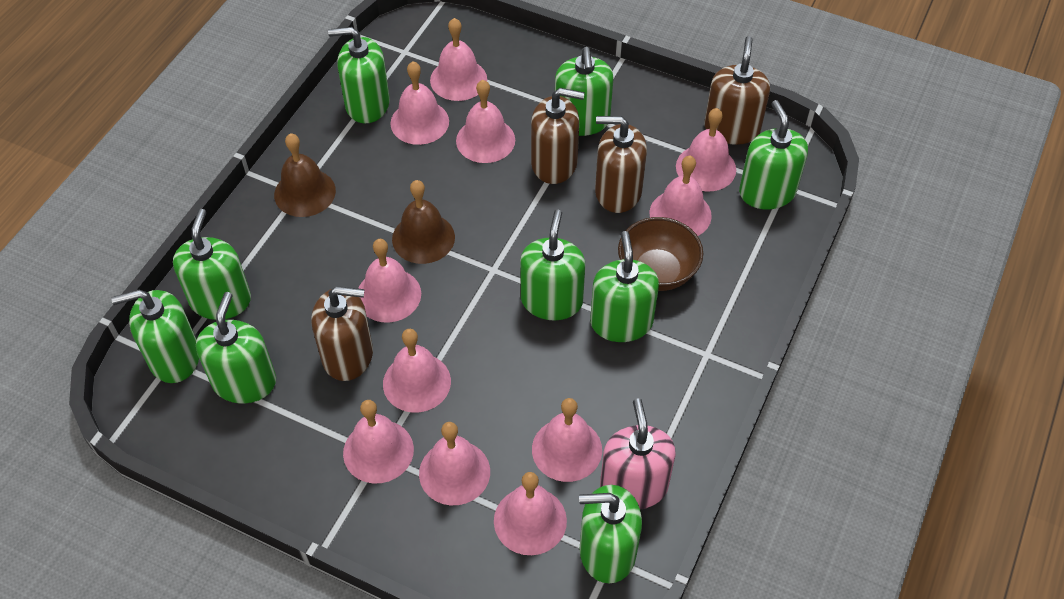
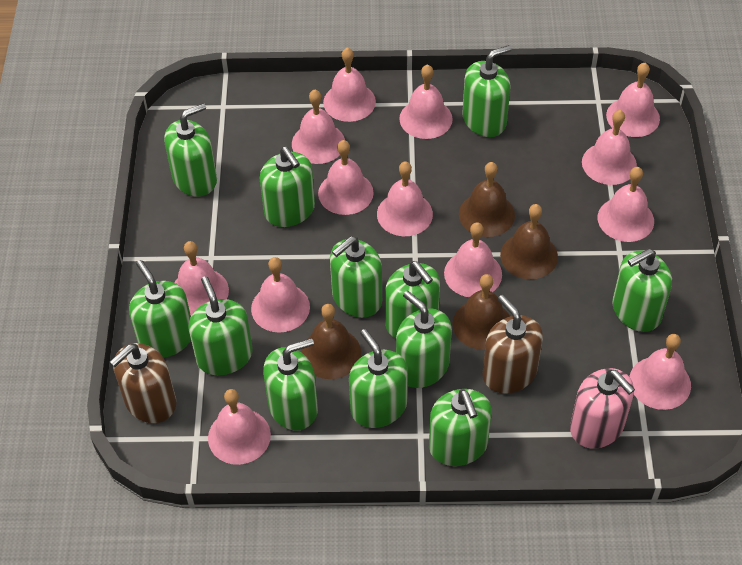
brown bell: [274,133,336,217] [392,180,455,264] = 2 -> [301,304,361,379] [453,274,510,350] [459,162,515,237] [500,204,558,279] = 4
brown bowl: [618,217,703,291] = 1 -> none = 0
brown soap dispenser: [311,286,373,381] [531,88,585,184] [595,116,647,213] [704,36,770,145] = 4 -> [110,343,176,423] [482,295,543,394] = 2
green soap dispenser: [111,290,199,383] [173,209,251,320] [196,292,276,403] [328,27,390,123] [520,209,585,320] [555,47,613,136] [579,485,642,583] [590,231,659,342] [739,100,808,210] = 9 -> [129,260,191,358] [164,103,217,197] [188,276,253,375] [259,147,315,227] [263,338,318,430] [330,236,382,318] [349,329,408,428] [385,261,440,338] [396,291,452,388] [429,389,492,466] [462,45,512,137] [612,249,672,332] = 12
pink bell: [343,400,414,483] [358,239,421,323] [383,329,451,413] [390,61,449,145] [419,422,490,505] [430,18,487,101] [456,80,515,163] [494,472,567,555] [532,398,602,482] [649,156,712,236] [676,108,736,191] = 11 -> [174,241,229,316] [208,389,271,465] [251,257,310,333] [292,89,345,164] [318,140,374,215] [323,47,376,122] [377,161,433,236] [399,64,453,139] [444,222,502,297] [582,110,637,185] [598,167,654,242] [606,63,660,137] [629,334,691,410] = 13

